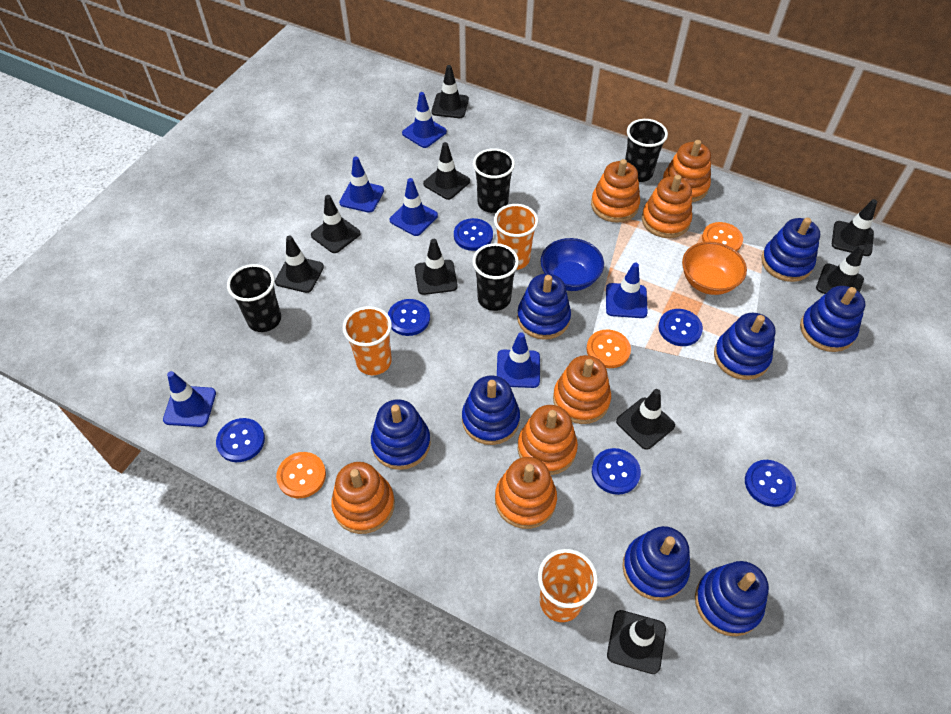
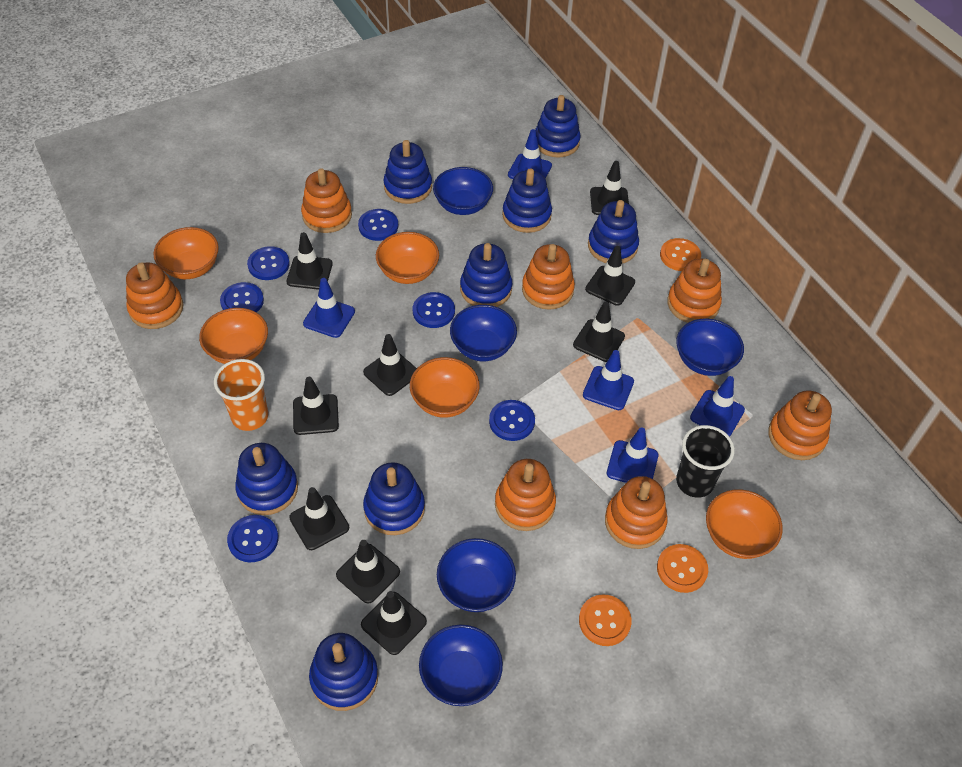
black cup: [227,264,281,332] [472,243,519,311] [473,148,515,213] [625,119,668,182] = 4 -> [676,425,735,498] = 1
blue bowl: [541,238,604,291] = 1 -> [419,625,503,706] [433,167,493,215] [437,538,516,612] [450,305,517,361] [676,319,744,376] = 5
blue traffic cone: [163,371,216,427] [339,156,384,213] [390,178,438,236] [402,92,447,148] [497,332,540,388] [606,263,648,318] = 6 -> [303,278,355,338] [508,129,552,179] [583,350,634,410] [607,428,658,483] [690,376,745,437] = 5
orange bowl: [682,242,747,295] = 1 -> [153,227,219,279] [199,308,268,364] [376,232,439,284] [410,357,480,418] [706,489,783,559] = 5
orange cup: [343,306,392,375] [494,204,538,270] [538,549,598,622] = 3 -> [214,359,268,431] = 1

